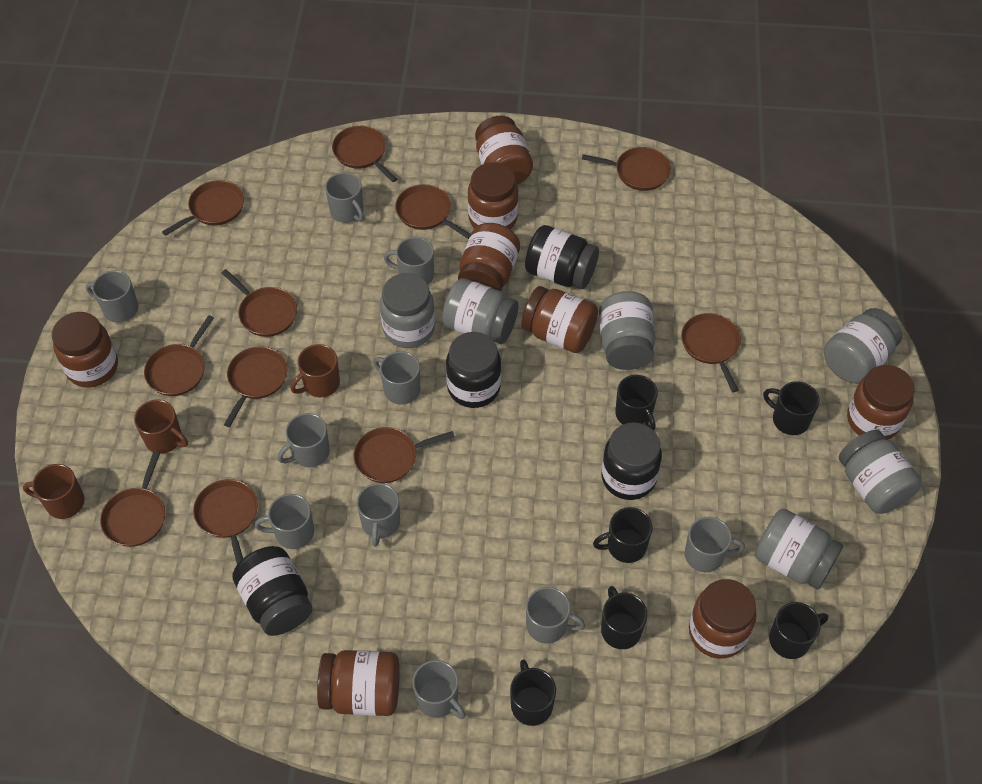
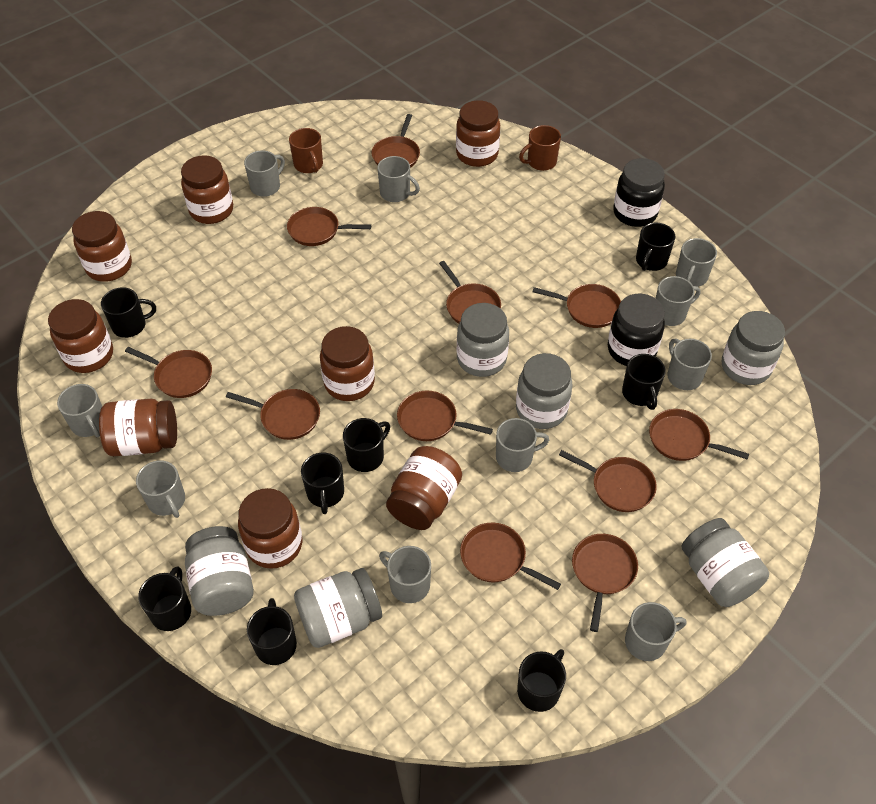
black jar: [232,546,312,636] [446,332,501,408] [525,225,599,289] [601,422,662,500] = 4 -> [608,294,665,366] [613,158,665,227] = 2
black mug: [510,659,556,726] [593,507,653,563] [601,586,647,649] [615,375,658,431] [763,381,820,435] [769,602,828,659] = 6 -> [101,287,156,338] [138,566,191,631] [247,598,297,665] [301,453,344,514] [343,418,390,472] [517,649,566,712] [622,354,666,410] [636,223,675,271] = 8
brown mug: [23,464,85,519] [134,400,188,454] [290,344,340,397] = 3 -> [289,128,323,173] [519,125,561,171] = 2

